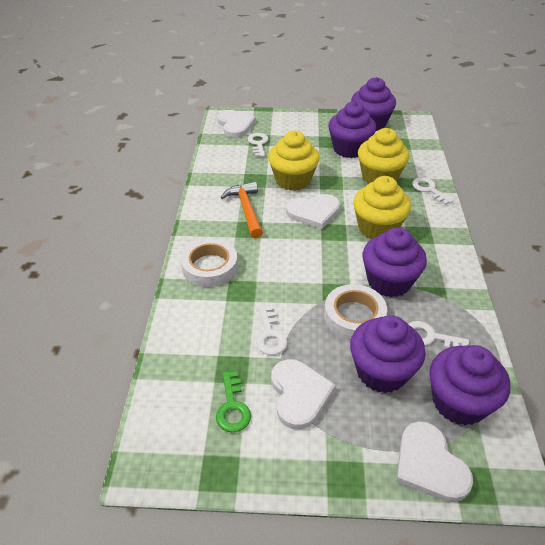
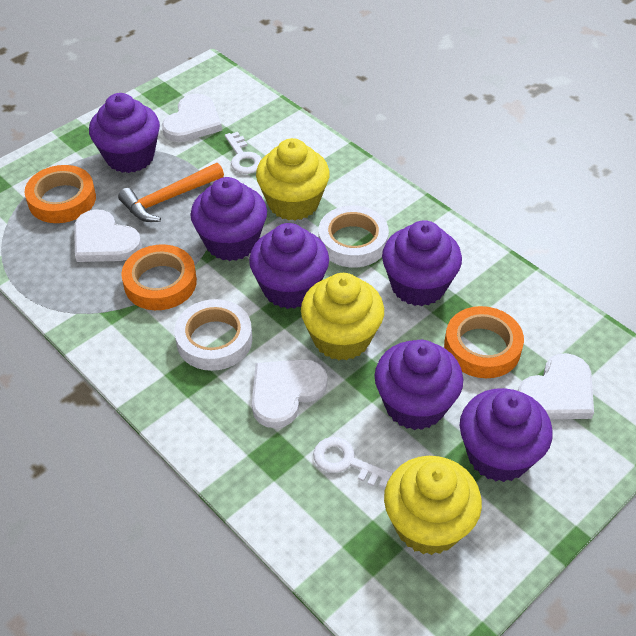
green key: [216,371,251,432] = 1 -> none = 0
orange tape: none = 0 -> [25,165,96,223] [121,244,197,310] [444,306,524,378] = 3
purple cupcake: [328,101,376,158] [350,315,426,393] [351,77,396,131] [363,227,427,297] [429,345,510,426] = 5 -> [89,93,160,173] [190,177,267,261] [249,223,329,309] [375,340,463,430] [382,220,462,306] [460,388,553,482] = 6
white key: [247,133,268,157] [256,306,288,355] [409,321,469,348] [412,177,453,205] = 4 -> [225,132,262,174] [313,437,393,489] = 2

